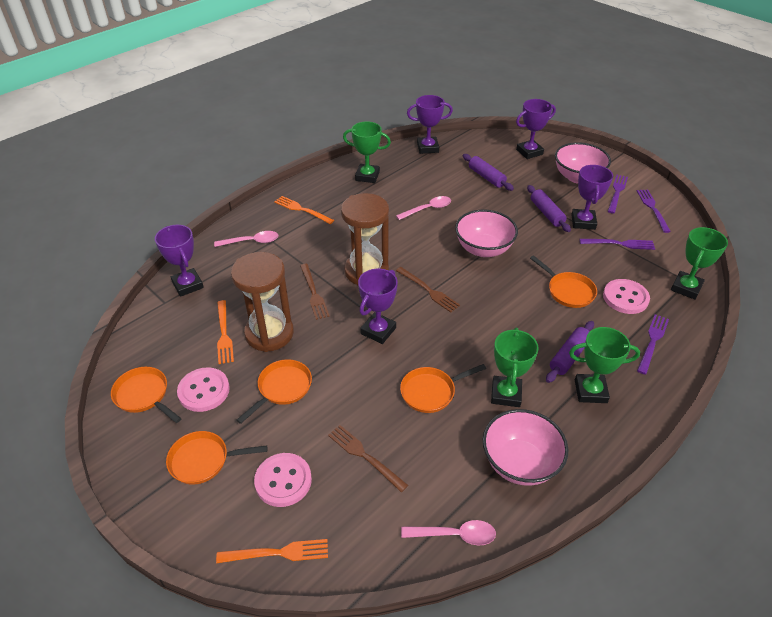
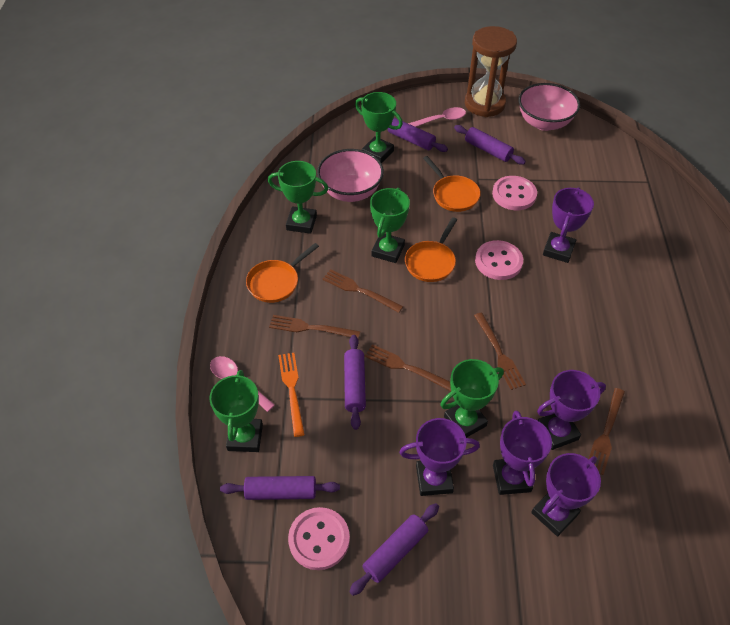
brown fork: [300,264,330,320] [328,425,408,492] [396,267,460,312] = 3 -> [269,315,360,339] [322,269,403,313] [365,344,451,391] [474,313,526,390] [589,388,625,475] = 5
brown hourglass: [231,252,294,352] [341,193,389,286] = 2 -> [465,26,517,117] = 1
green trophy: [343,121,391,183] [491,328,539,407] [569,327,640,403] [671,227,728,300] = 4 -> [209,370,263,452] [268,161,328,234] [355,92,403,163] [370,188,410,263] [440,359,504,438] = 5
orange fork: [216,539,328,563] [217,300,234,364] [274,196,334,224] = 3 -> [278,353,305,437] = 1
orange pan: [111,367,182,423] [166,431,268,484] [236,359,312,424] [400,364,486,413] [530,255,597,308] = 5 -> [246,243,319,303] [405,217,457,282] [423,156,481,212] = 3
pink bowl: [455,210,518,257] [483,409,569,486] [555,142,611,184] = 3 -> [317,149,384,202] [518,83,580,131] = 2
pink spoon: [214,231,279,247] [396,196,451,220] [401,520,496,545] = 3 -> [210,356,275,412] [408,107,466,127] = 2
purple fork: [579,239,655,250] [608,175,628,214] [637,189,671,233] [637,314,669,375] = 4 -> none = 0
purple rolling pin: [463,154,514,191] [527,185,571,232] [546,321,594,383] = 3 -> [220,476,340,500] [344,335,366,430] [349,503,439,596] [388,118,448,152] [454,125,526,165] = 5

